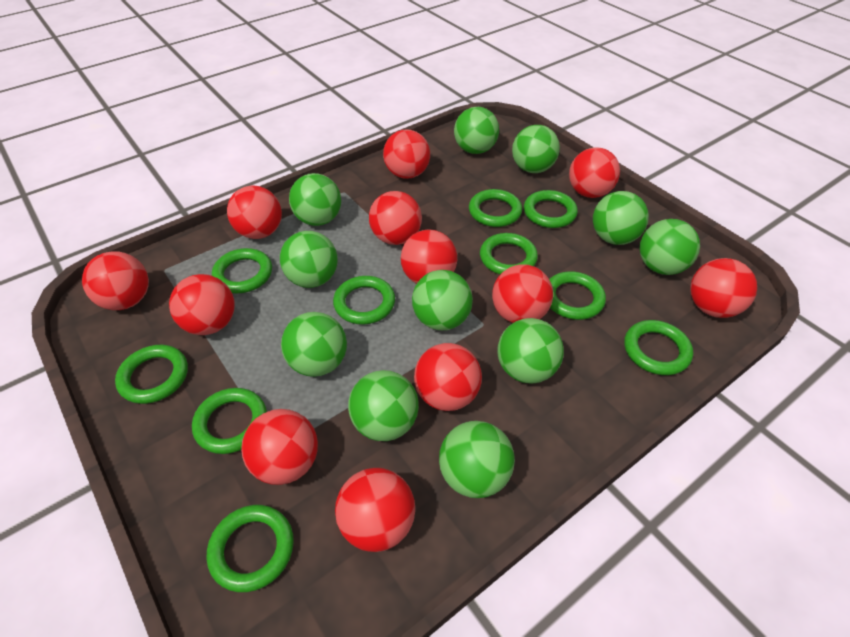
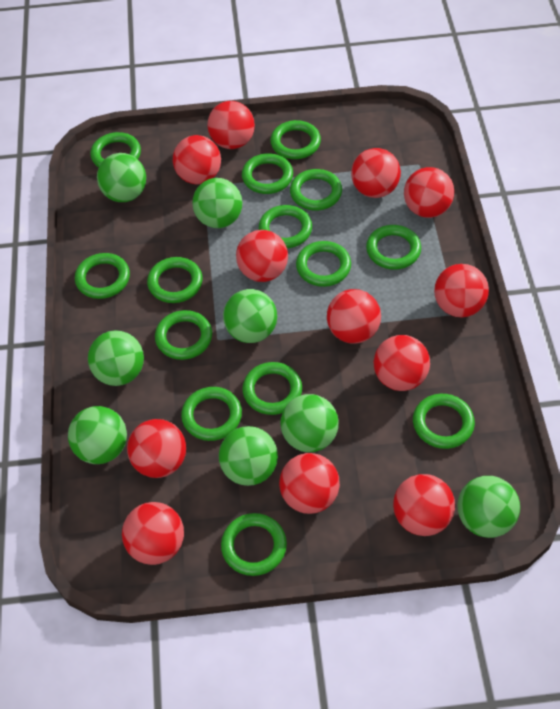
green ball: [280,231,338,288] [281,312,347,377] [289,173,341,226] [348,370,419,441] [412,270,473,330] [439,421,515,498] [454,107,499,154] [497,318,564,384] [512,125,560,173] [593,191,649,245] [640,219,700,275] = 11 -> [68,406,127,464] [88,330,144,386] [97,153,146,202] [192,178,242,228] [219,426,278,486] [223,289,277,343] [280,394,339,452] [457,476,520,538] = 8
green ring: [115,345,188,404] [192,388,267,454] [207,505,294,592] [212,248,272,293] [333,276,395,325] [469,189,522,227] [480,233,538,274] [524,190,578,228] [549,271,606,320] [624,320,693,375] = 10 -> [75,253,130,299] [90,132,141,168] [147,257,203,303] [155,310,212,360] [181,387,242,441] [221,513,287,576] [242,153,293,194] [242,362,302,415] [259,205,312,248] [270,120,321,159] [290,169,342,211] [296,241,351,287] [366,225,421,270] [413,394,475,449] = 14

